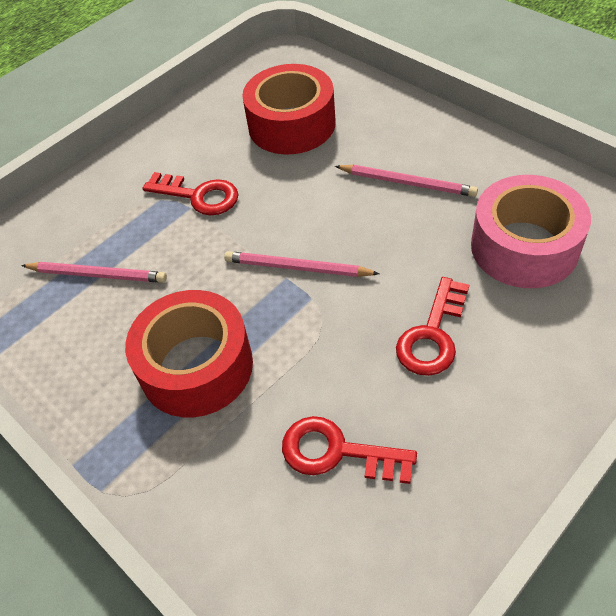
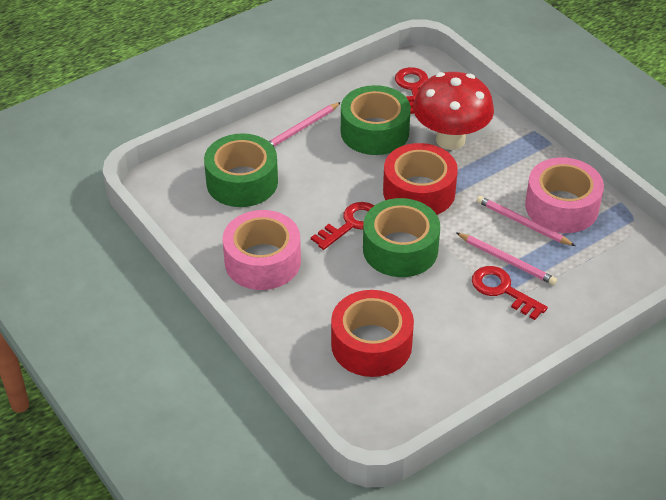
green tape: none = 0 -> [204,133,278,207] [341,85,411,155] [363,198,440,277] = 3
pink tape: [471,175,591,288] = 1 -> [222,210,301,290] [525,157,604,233] = 2
red mushroom: none = 0 -> [413,72,494,150] = 1

